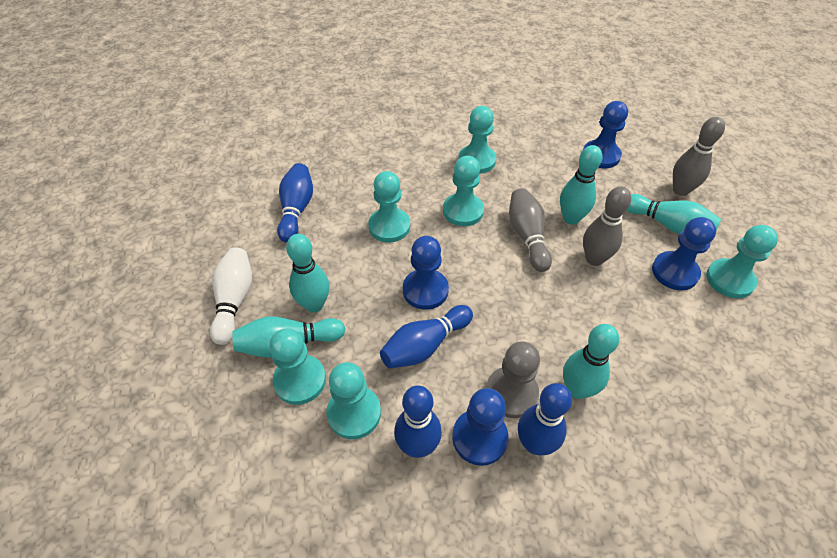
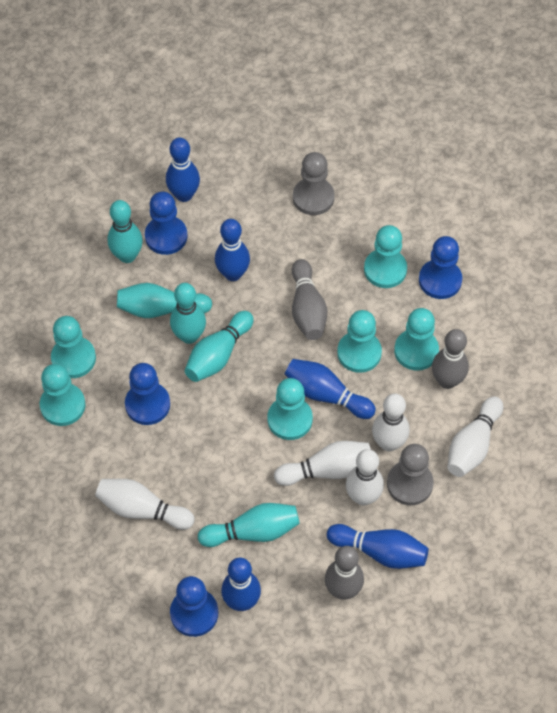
blue bowling pin: [277,163,313,243] [380,305,473,369] [394,385,442,458] [518,383,572,455] = 4 -> [166,137,200,202] [215,219,250,281] [221,557,261,611] [285,359,376,419] [327,524,428,569] = 5
grey pawn: [486,341,540,418] = 1 -> [293,152,335,215] [387,444,434,505] = 2
white bowling pin: [210,247,252,345] = 1 -> [95,479,194,530] [274,441,371,486] [346,449,384,506] [372,394,409,451] [447,396,503,477] = 5

